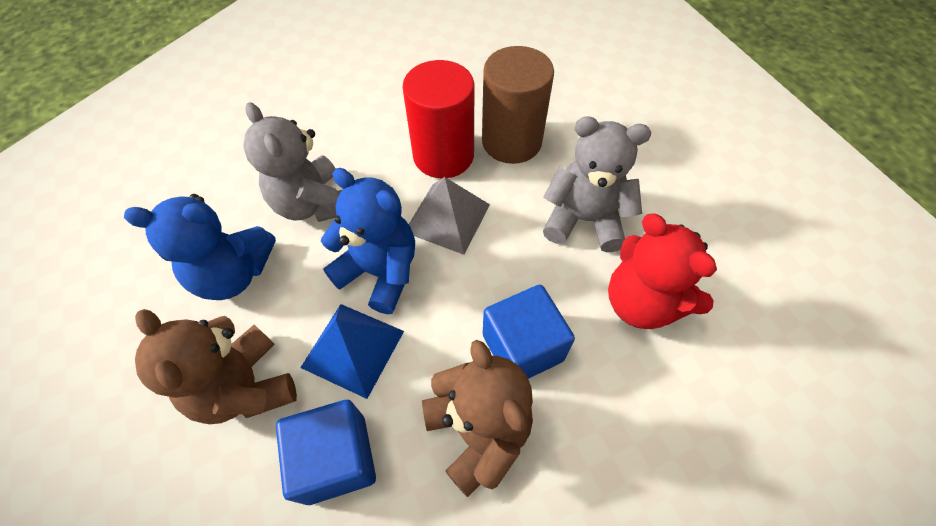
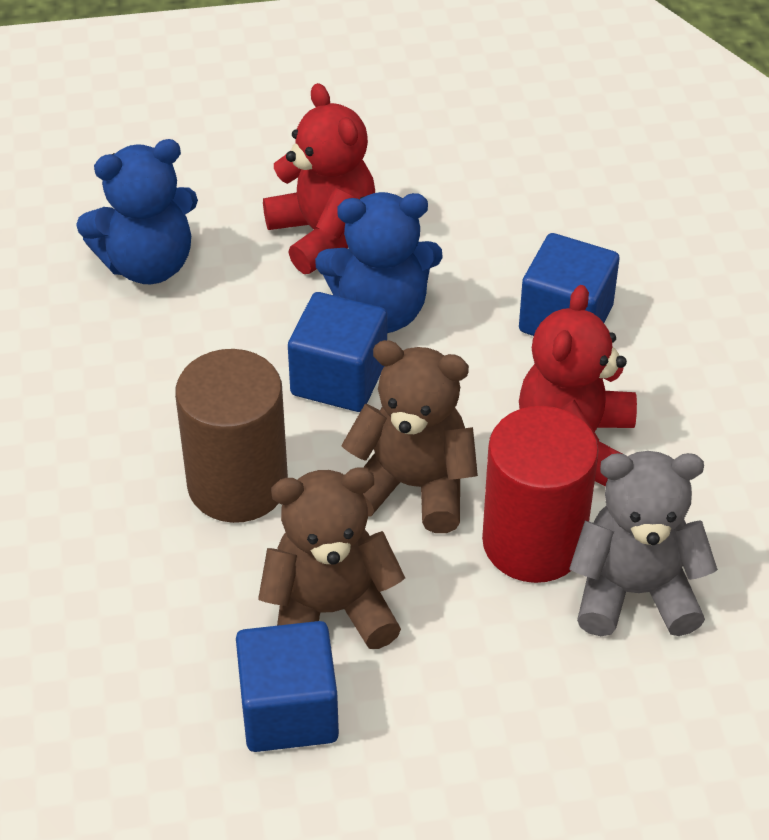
blue cube: [276,400,376,505] [483,285,575,379] = 2 -> [236,621,339,752] [288,292,387,412] [519,233,620,336] = 3
blue pyramid: [300,304,404,399] = 1 -> none = 0
grey pyramid: [409,177,490,255] = 1 -> none = 0
grey teddy bear: [243,102,342,222] [543,116,651,252] = 2 -> [569,451,718,636] = 1
red teddy bear: [608,214,717,329] = 1 -> [263,83,375,274] [519,285,637,487] = 2

